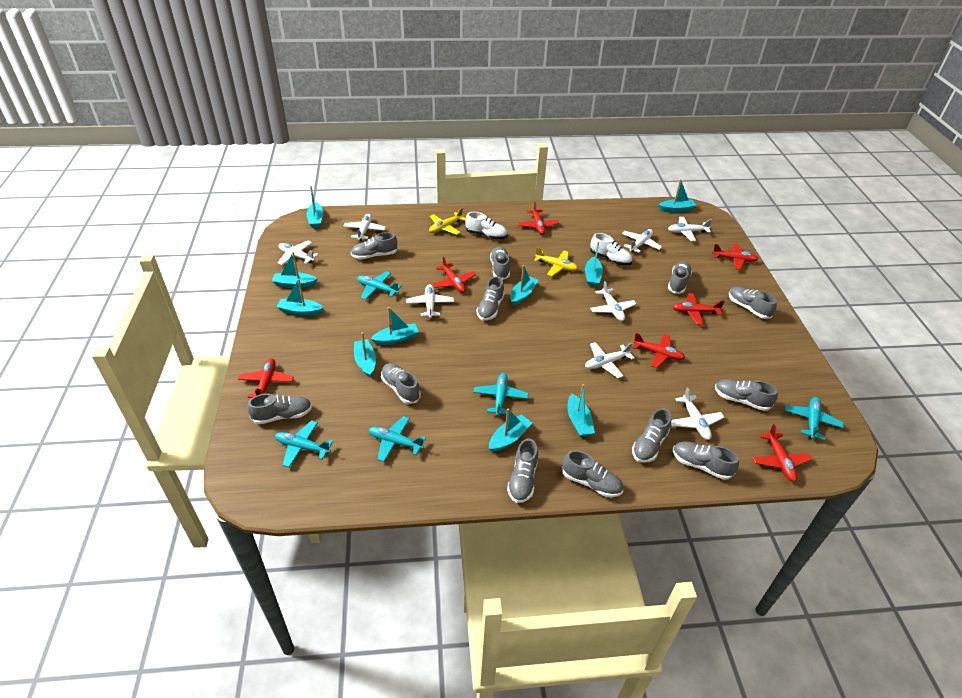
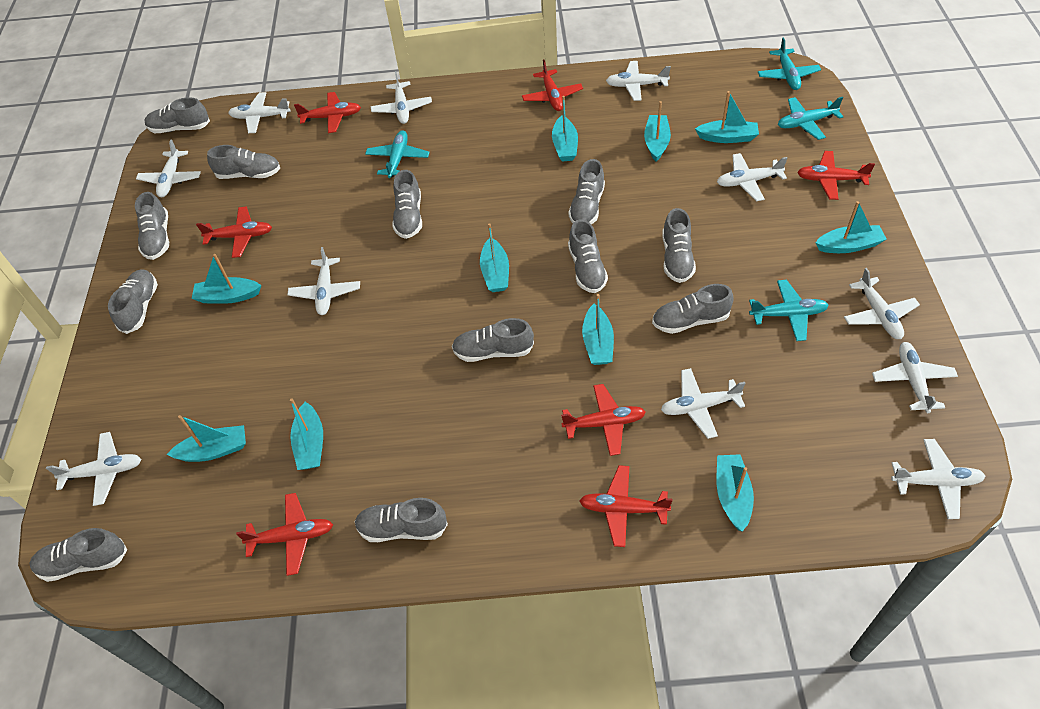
turquoise plane: [275,420,333,468] [357,271,402,300] [369,416,426,462] [473,373,529,416] [785,397,844,440] = 5 -> [365,130,430,178] [749,280,829,341] [758,37,821,90] [778,97,843,140] = 4
white plane: [278,241,318,265] [343,214,386,241] [406,284,454,318] [585,342,634,378] [590,281,636,321] [622,229,662,253] [668,217,712,241] [671,387,724,440] = 8 -> [46,432,141,506] [136,139,201,197] [228,92,291,133] [287,247,360,315] [371,71,432,124] [606,61,671,101] [661,368,746,439] [717,153,787,201] [844,268,920,339] [872,342,958,413] [891,439,985,519] = 11
white shoe: [465,212,508,240] [590,233,633,266] = 2 -> none = 0
yellow plane: [429,208,466,235] [534,247,578,276] = 2 -> none = 0

